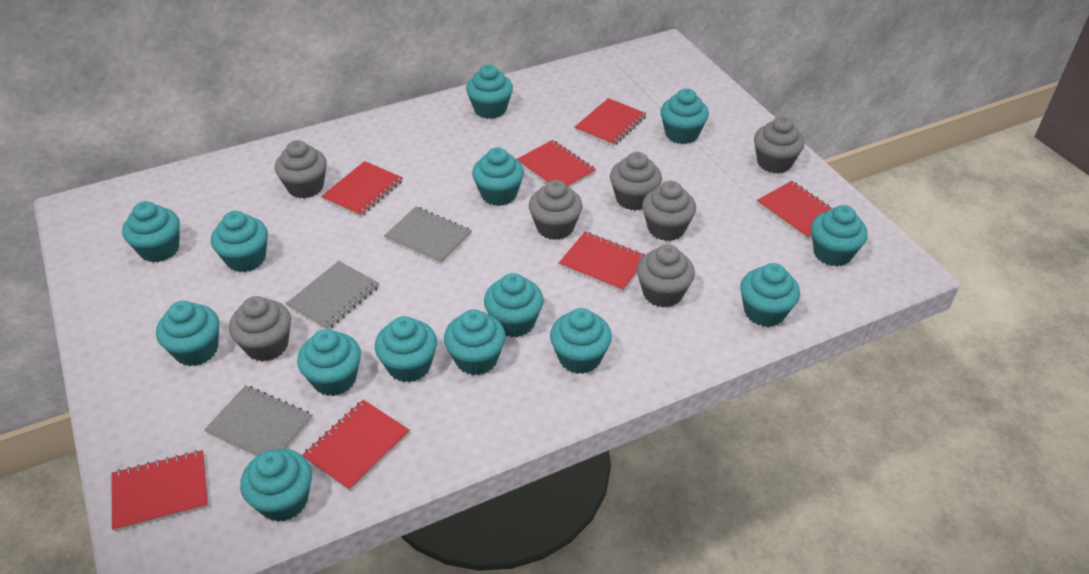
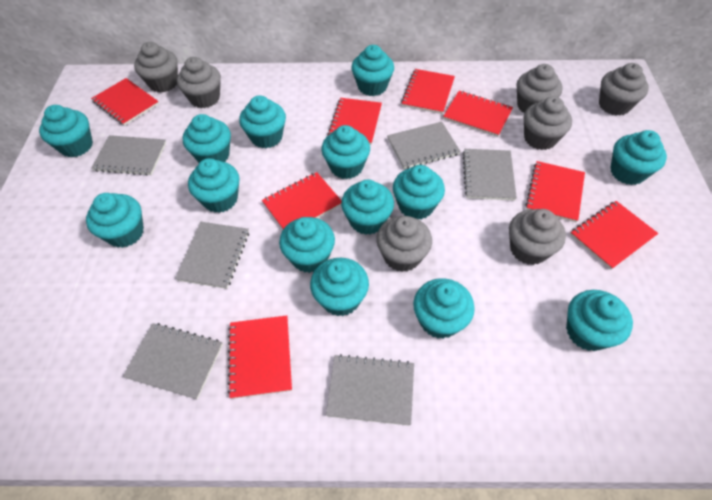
grey notebook: [204,385,312,457] [286,261,379,329] [384,207,472,264] = 3 -> [91,135,166,176] [123,323,223,399] [175,222,249,289] [326,354,414,426] [387,122,461,169] [463,149,517,201] = 6
red notebook: [112,450,208,532] [302,400,410,491] [321,161,403,217] [517,140,596,187] [559,232,644,292] [574,98,647,146] [757,181,834,239] = 7 -> [91,78,159,126] [228,315,292,399] [262,172,342,229] [327,98,382,145] [401,69,455,114] [443,91,513,137] [525,161,585,222] [570,201,658,270] = 8

